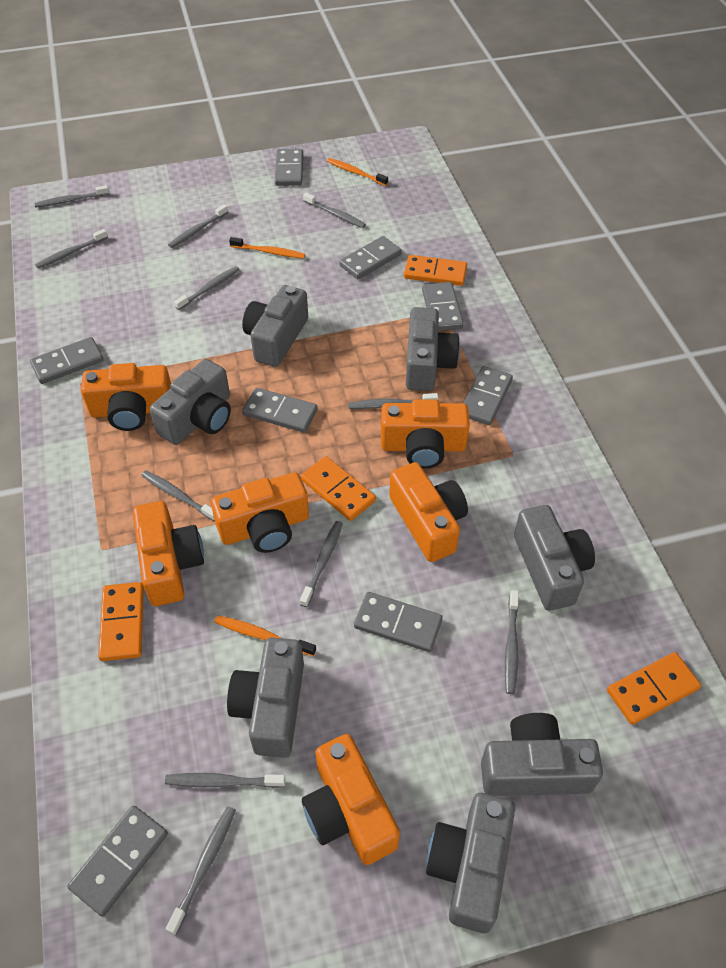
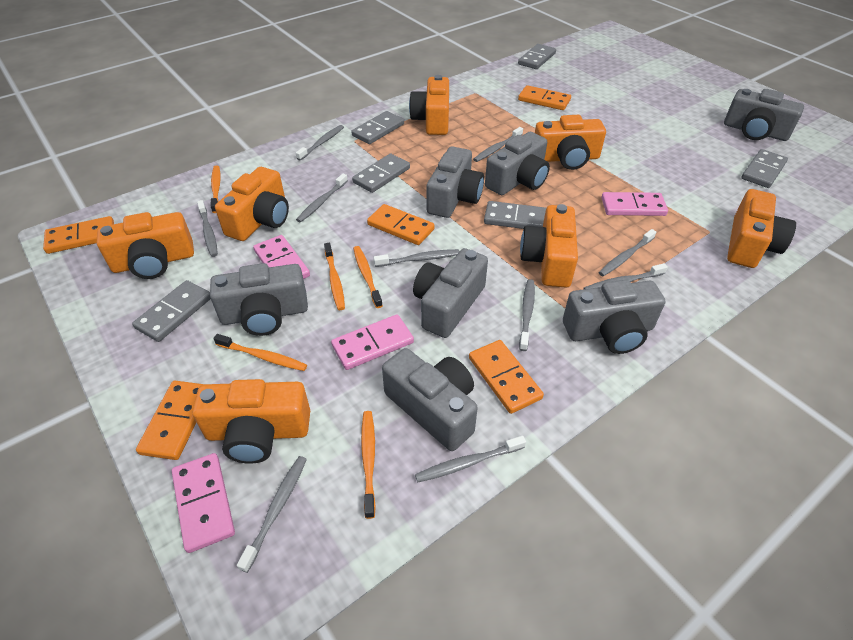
grey domino: [30,337,104,384] [67,806,168,917] [242,388,318,433] [275,149,303,186] [339,236,402,279] [354,592,443,652] [422,282,464,331] [463,366,513,425] = 8 -> [132,280,211,342] [351,111,404,144] [352,154,410,193] [484,201,546,229] [518,44,556,69] [741,149,788,188] = 6
grey toothbrush: [34,185,109,208] [35,229,108,268] [141,471,215,521] [165,773,285,788] [166,806,236,935] [168,204,228,248] [174,266,240,310] [300,521,343,607] [303,192,366,228] [348,393,438,409] [505,590,519,694] = 11 -> [197,200,218,257] [237,456,307,573] [296,125,344,161] [296,174,348,222] [374,249,459,267] [415,436,526,483] [473,127,523,162] [519,279,535,351] [583,263,668,289] [598,229,656,276] = 10
orange camera: [81,363,171,431] [133,501,204,606] [211,472,309,553] [302,734,400,865] [381,399,470,469] [389,462,468,562] = 6 -> [97,212,194,279] [192,379,310,464] [215,167,289,241] [409,75,449,135] [520,204,578,288] [535,115,606,170] [727,189,796,268] = 7
orange domino: [98,582,144,661] [301,456,376,521] [404,255,467,286] [607,652,701,725] = 4 -> [43,216,114,254] [136,381,204,460] [367,204,435,245] [469,340,544,414] [518,85,571,110] = 5
orange toothbrush: [214,615,316,656] [229,237,305,259] [327,158,388,186] = 3 -> [211,165,221,213] [213,334,307,371] [324,243,345,310] [353,246,383,308] [361,411,376,519] = 5
pink domino: none = 0 -> [172,453,235,553] [253,235,310,279] [331,314,414,370] [601,192,668,216] = 4

